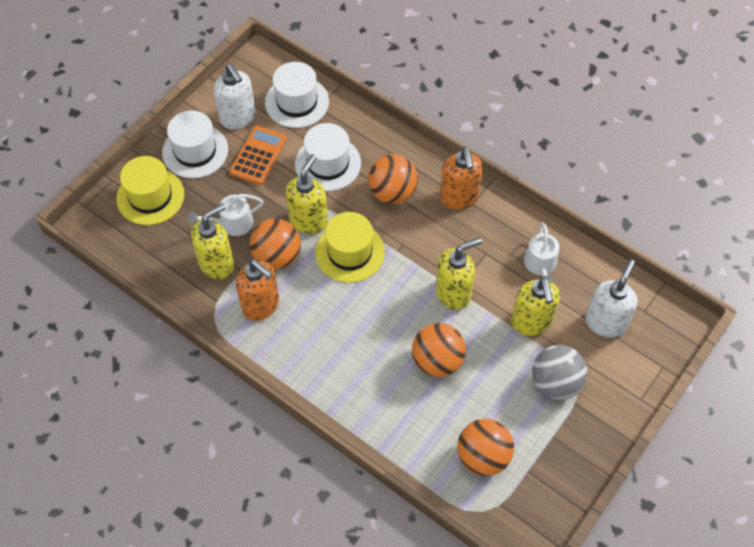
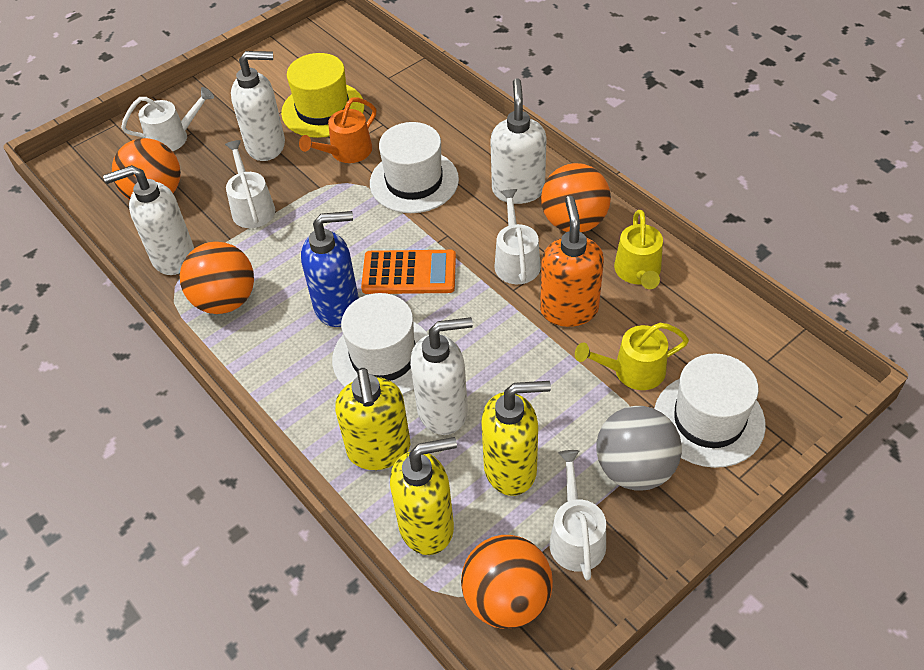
blue soap dispenser: none = 0 -> [301,211,359,327] = 1
orange soap dispenser: [236,260,279,321] [440,147,483,209] = 2 -> [540,196,604,327] = 1
orange watering can: none = 0 -> [299,97,376,163] = 1
white soap dispenser: [214,64,256,129] [586,260,638,338] = 2 -> [103,165,194,275] [231,51,285,161] [410,317,473,435] [490,78,547,204] = 4
white watering can: [188,194,264,236] [524,222,559,284] = 2 -> [121,87,214,151] [225,140,275,228] [495,189,541,284] [549,450,606,580] = 4
yellow hat: [116,156,184,225] [315,212,385,283] = 2 -> [281,53,364,138] = 1
yellow soap dispenser: [191,203,234,279] [286,154,328,234] [436,237,482,310] [511,277,560,336] = 4 -> [335,368,410,470] [390,437,457,555] [481,381,551,496] = 3
yellow watering can: none = 0 -> [575,323,689,390] [614,210,663,289] = 2

